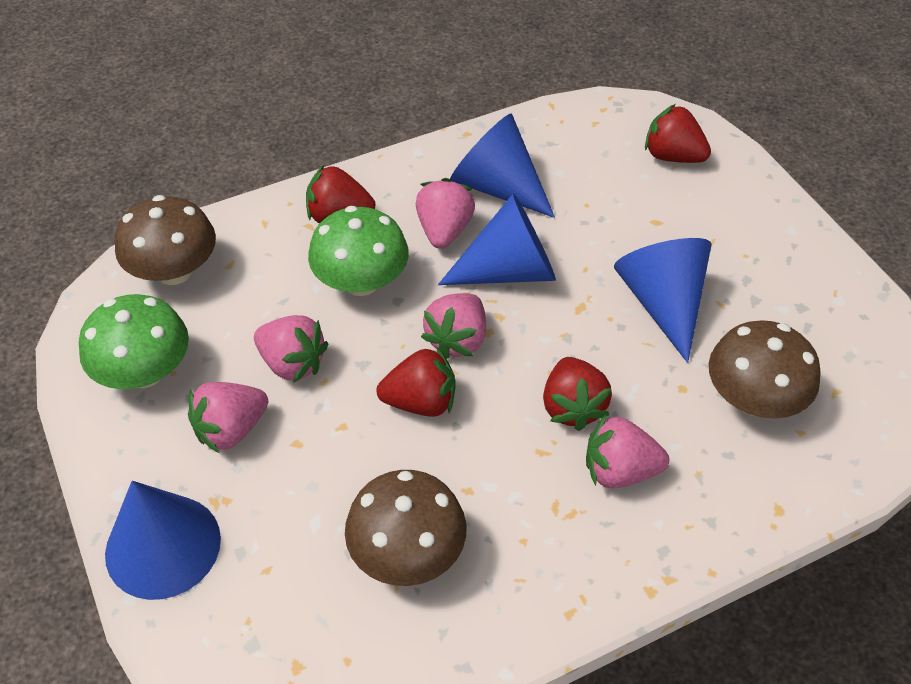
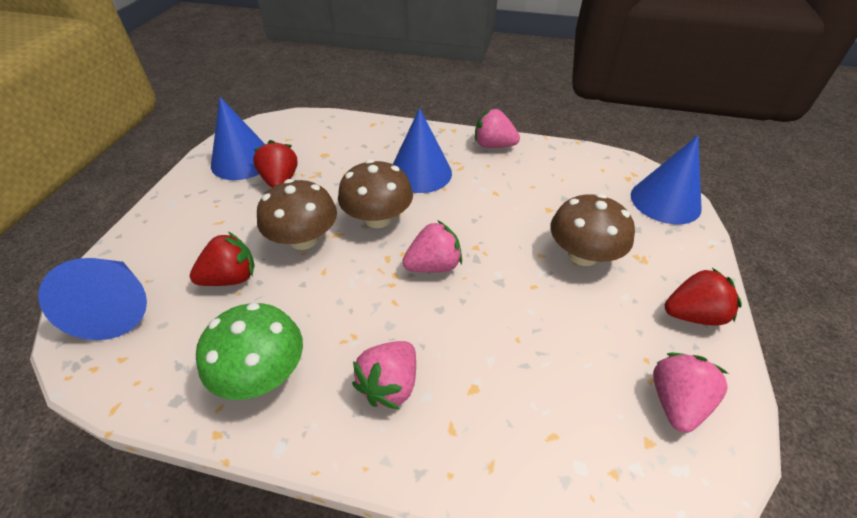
green mushroom: [79,294,189,389] [308,206,409,296] = 2 -> [196,303,303,400] = 1
pink strawberry: [188,382,268,453] [254,315,328,383] [416,178,475,249] [421,293,486,359] [586,415,669,488] = 5 -> [352,341,416,410] [402,220,462,273] [475,109,520,148] [653,353,729,433] = 4
red strawberry: [306,165,375,224] [376,347,456,417] [543,357,612,431] [645,104,711,163] = 4 -> [190,232,255,286] [253,140,298,188] [665,268,742,326] = 3

